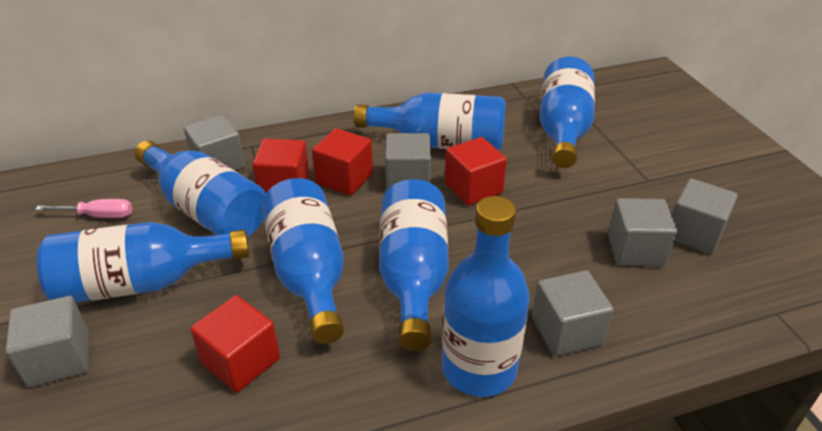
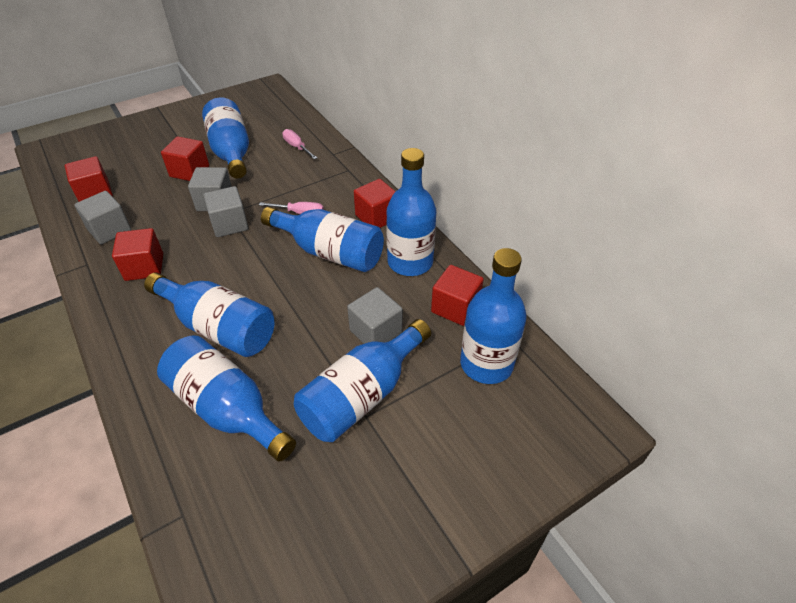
grey cube: [5,296,89,388] [184,115,245,171] [385,133,431,190] [532,270,613,356] [608,198,677,267] [672,178,738,254] = 6 -> [74,191,131,244] [188,167,232,211] [203,186,249,237] [347,287,403,344] = 4
pink screwdriver: [35,199,133,218] = 1 -> [259,202,324,214] [282,129,317,159] = 2
red cube: [190,295,280,393] [252,139,310,193] [312,128,373,196] [445,137,507,206] = 4 -> [65,156,113,202] [112,228,163,281] [161,136,209,181] [354,179,396,228] [431,265,484,326] = 5

